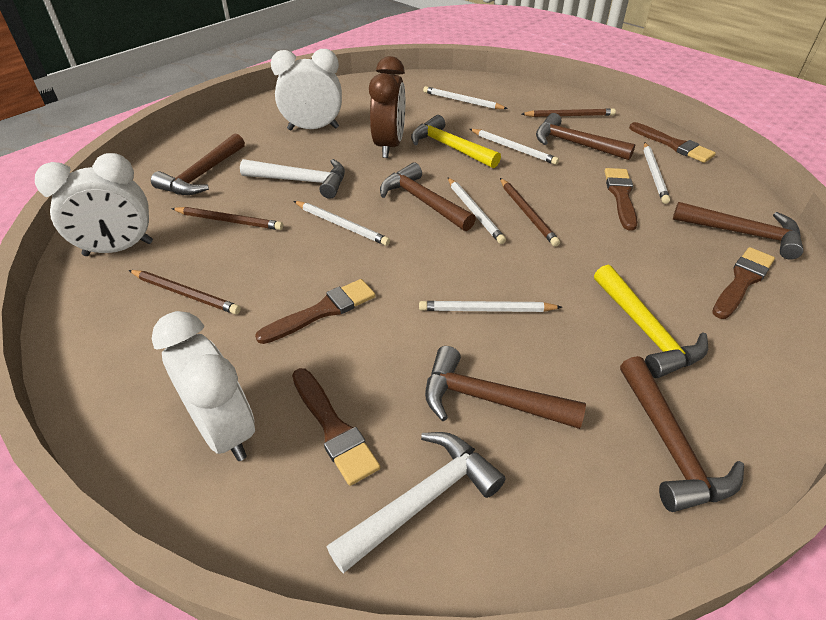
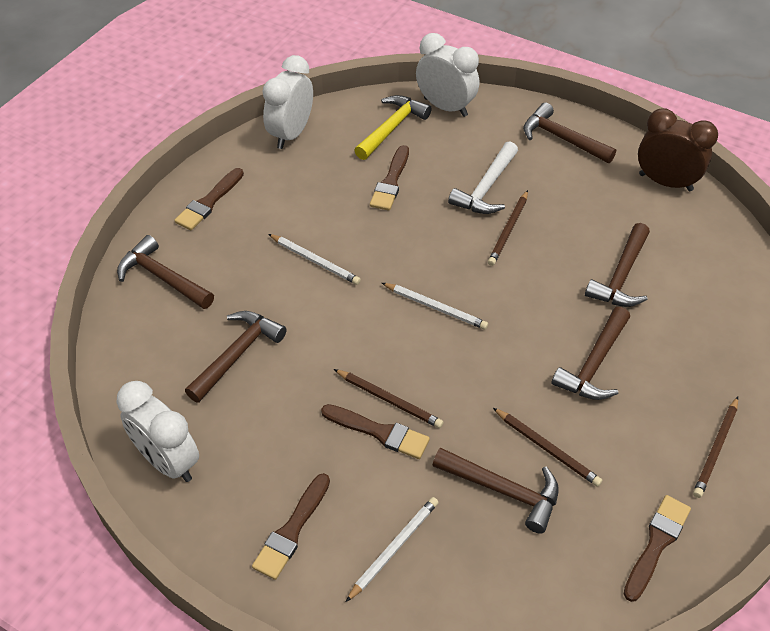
white hammer: [240,159,345,199] [327,432,506,573] = 2 -> [448,141,518,214] = 1
white pencil: [294,201,390,246] [419,301,562,312] [423,86,508,109] [448,178,506,244] [470,129,559,165] [643,142,670,204] = 6 -> [268,234,361,285] [346,497,439,602] [382,283,488,330] = 3
yellow hammer: [411,115,501,168] [594,265,708,378] = 2 -> [354,95,432,160] = 1

